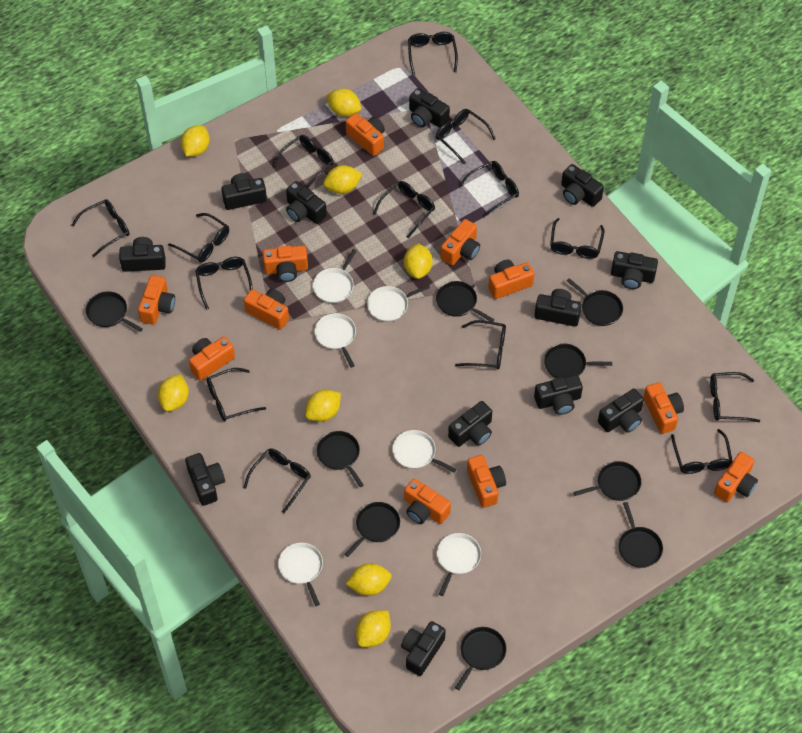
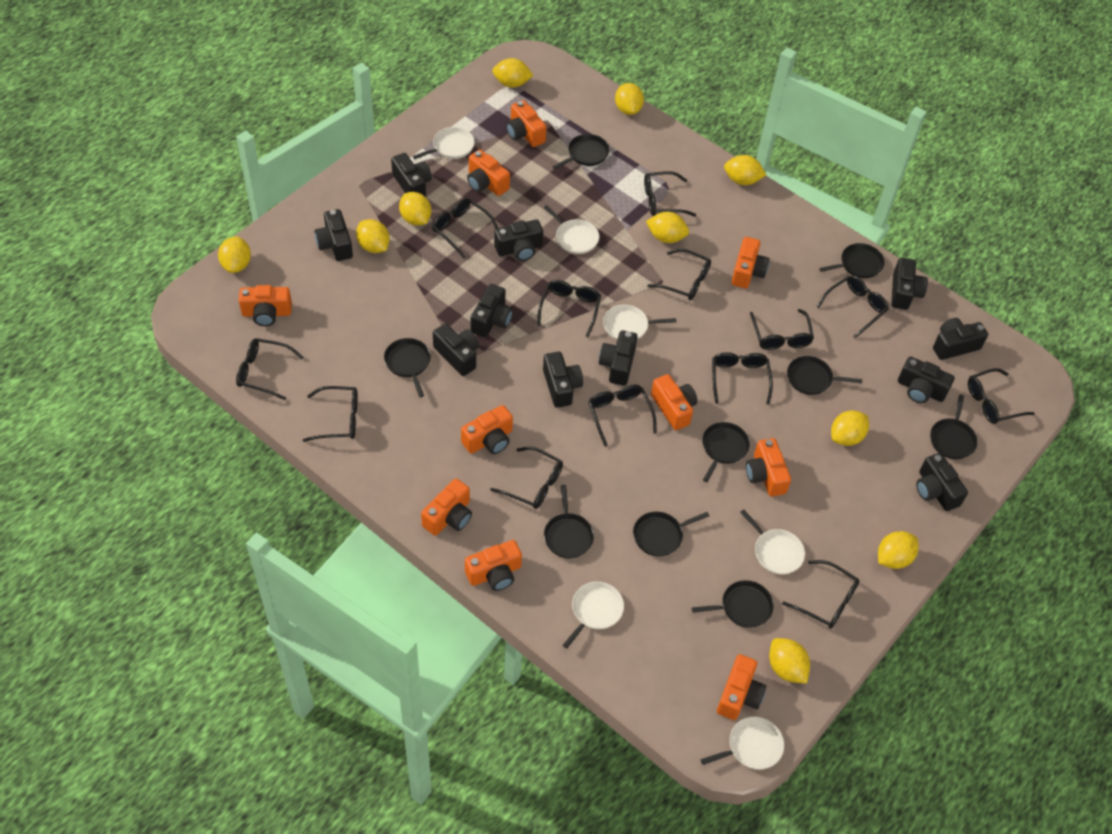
black camera: [119,237,166,272] [185,453,225,506] [221,173,267,210] [286,181,327,224] [401,621,446,676] [409,88,450,128] [448,401,492,447] [534,289,582,327] [534,375,583,415] [561,164,604,207] [598,389,644,433] [611,251,658,289] = 12 -> [314,209,353,261] [391,153,432,197] [433,324,479,376] [471,284,513,337] [494,219,543,261] [543,352,583,408] [599,330,638,386] [891,258,928,310] [898,357,955,403] [916,453,968,511] [933,318,988,360] = 11
black glasses: [72,199,130,257] [168,213,229,263] [195,257,253,310] [207,368,266,421] [243,448,311,513] [273,135,334,188] [373,181,435,238] [408,32,458,75] [436,109,496,164] [455,320,506,369] [459,161,519,217] [550,218,604,259] [671,429,733,474] [710,372,760,422] = 14 -> [236,338,303,400] [303,386,358,442] [432,198,498,258] [490,446,563,509] [537,280,601,337] [588,385,657,447] [644,171,696,216] [647,249,711,300] [712,352,773,405] [750,309,814,350] [782,560,860,629] [816,275,889,338] [968,368,1035,424] = 13
orange camera: [138,275,175,325] [189,336,235,381] [244,289,289,330] [263,246,308,282] [346,113,385,156] [404,478,451,524] [441,219,480,266] [467,455,506,508] [488,260,534,299] [643,382,684,434] [714,452,758,502] = 11 -> [239,285,292,326] [421,479,472,536] [461,405,513,454] [465,540,522,591] [467,149,510,196] [506,100,547,147] [651,374,697,430] [717,654,766,720] [732,237,770,289] [746,438,791,497] = 10
yellow lemon: [158,374,189,412] [181,125,210,157] [305,390,341,422] [323,165,362,194] [326,89,361,117] [346,563,392,596] [356,610,391,647] [404,243,433,279] = 8 -> [218,236,251,273] [356,219,390,253] [399,192,431,226] [492,58,533,87] [615,83,644,115] [646,212,689,243] [724,155,766,185] [769,638,810,684] [831,410,869,446] [878,531,919,569] = 10

